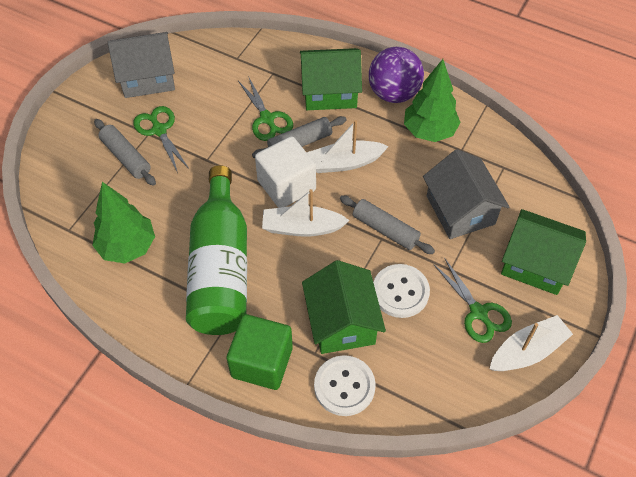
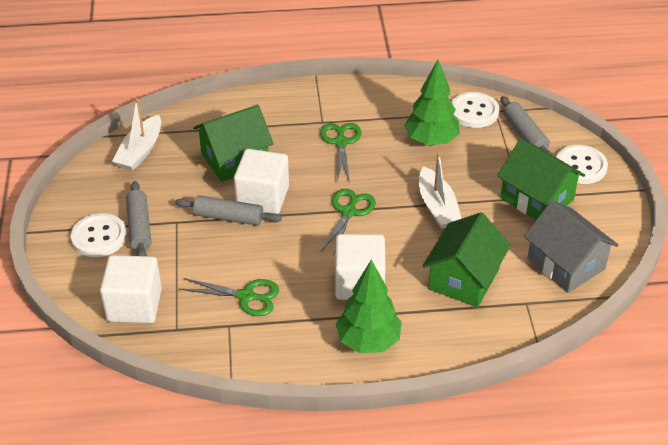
green bottle: [186,165,247,335] = 1 -> none = 0
green cube: [226,314,293,390] = 1 -> none = 0
grey house: [108,32,175,98] [423,149,509,239] = 2 -> [524,200,618,293] = 1
purple ball: [369,47,424,103] = 1 -> none = 0
white boat: [262,189,350,237] [306,120,389,173] [490,315,573,371] = 3 -> [112,98,161,171] [419,152,462,229] = 2
white button: [314,355,376,416] [373,264,430,318] = 2 -> [71,213,127,257] [451,92,499,128] [556,145,608,184] = 3
white cube: [255,136,316,208] = 1 -> [100,255,162,323] [234,149,289,214] [335,234,386,300] = 3

